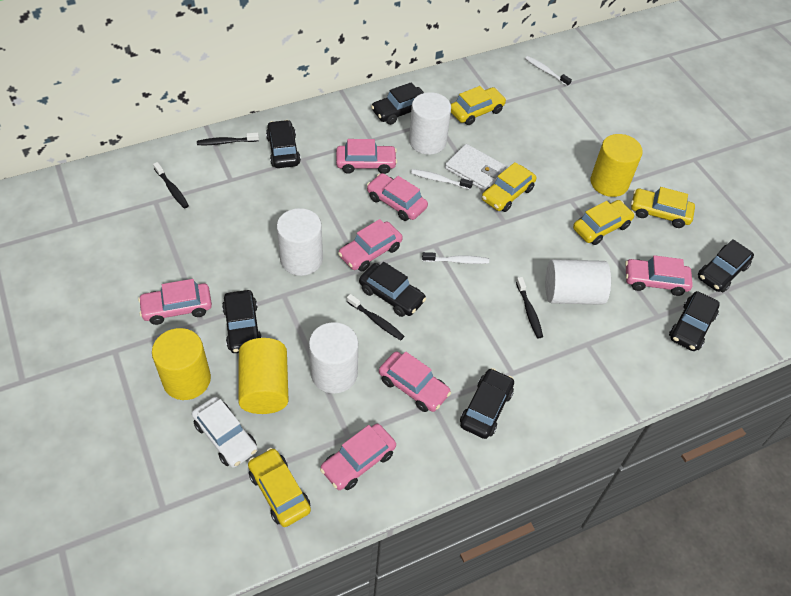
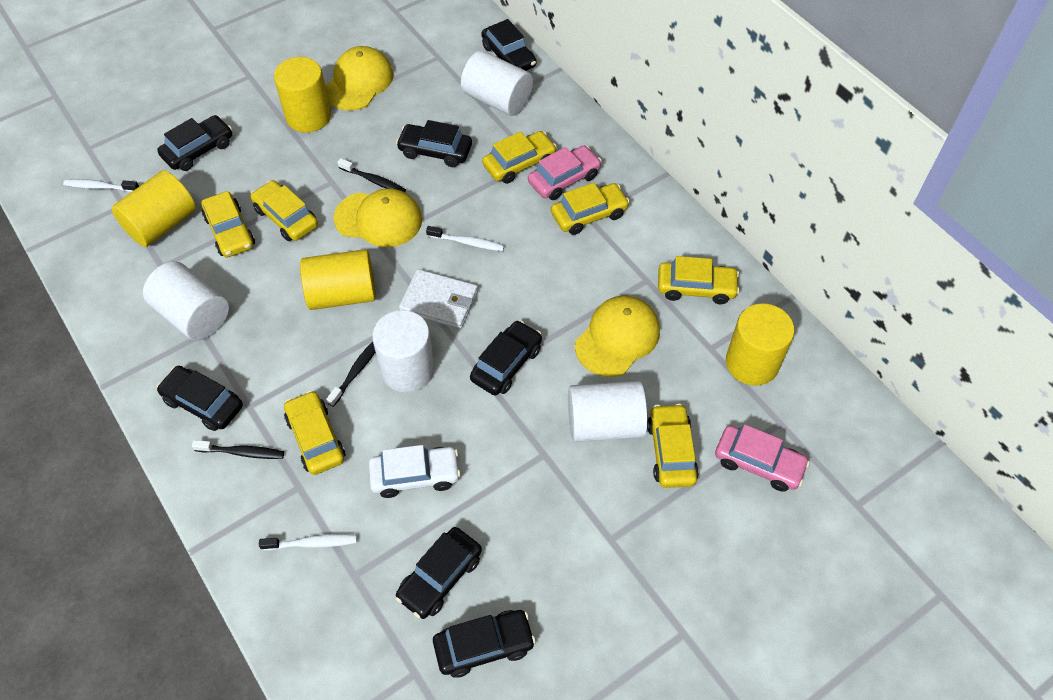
black toothbrush: [153,162,189,209] [197,133,259,145] [347,294,404,340] [516,277,543,338] = 4 -> [192,440,284,459] [326,341,375,407] [337,158,406,192] = 3
pink car: [138,279,212,325] [320,424,396,490] [336,139,397,174] [338,219,403,272] [367,173,428,221] [379,351,451,412] [625,255,693,296] = 7 -> [528,145,602,200] [715,424,810,492] = 2
yellow cap: none = 0 -> [326,46,394,111] [333,188,422,247] [575,296,660,377] = 3
yellow car: [248,448,311,527] [451,86,506,125] [482,162,536,212] [573,200,635,245] [631,187,695,228] = 5 -> [201,191,255,257] [251,180,318,241] [284,390,345,475] [482,131,557,184] [551,183,630,235] [647,404,699,488] [658,256,740,304] = 7
yellow cylinder: [152,328,211,400] [238,338,289,414] [591,134,643,197] = 3 -> [111,170,196,247] [274,57,331,133] [300,249,376,310] [726,303,795,386] = 4

